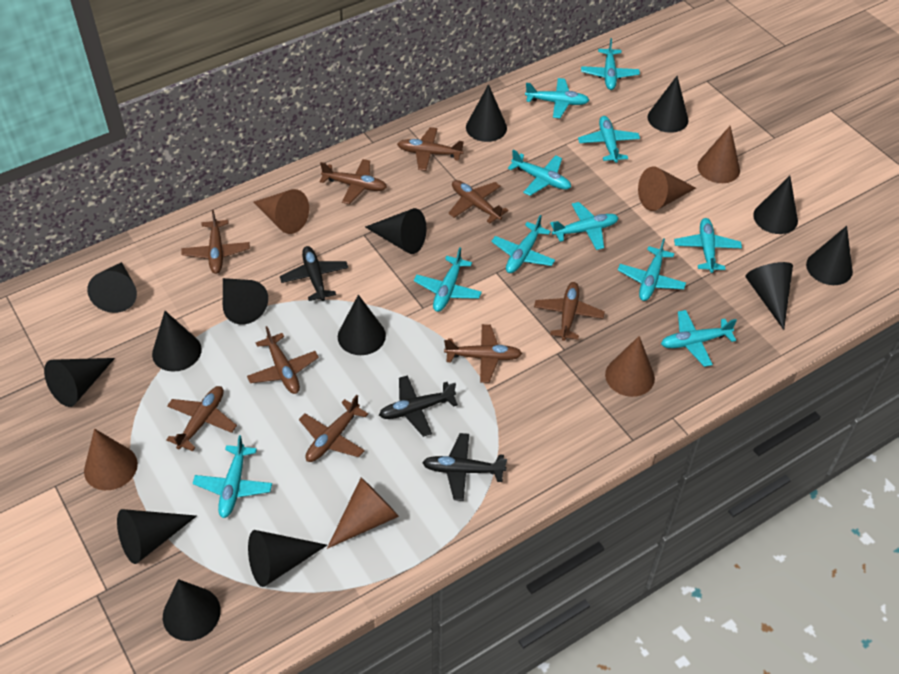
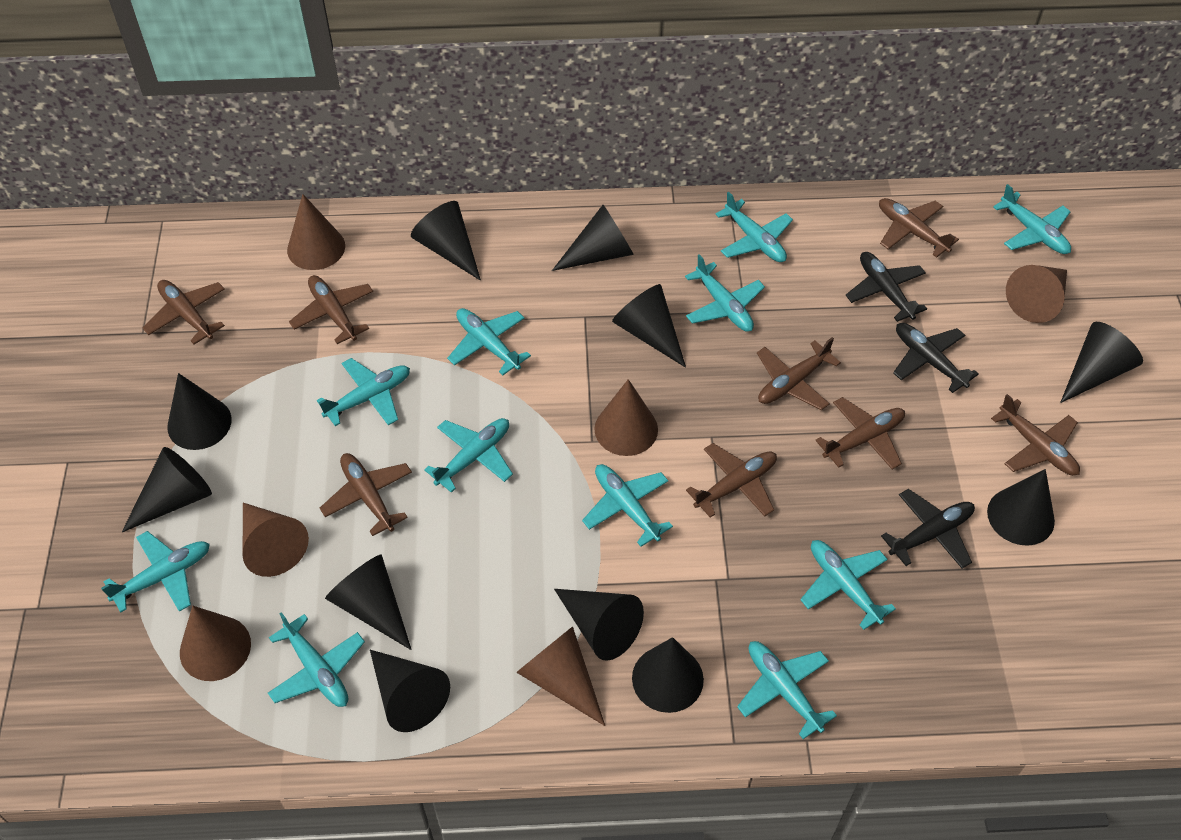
black cone: [44,358,115,407] [87,262,137,313] [117,509,197,564] [152,311,202,372] [163,579,221,641] [223,278,268,324] [248,530,327,587] [338,295,386,355] [365,208,427,254] [466,84,507,142] [648,76,689,133] [745,262,793,330] [753,176,798,234] [806,226,853,285] = 14 -> [122,447,212,532] [167,373,232,450] [325,555,412,650] [370,650,450,732] [411,201,481,281] [552,205,634,271] [554,589,644,661] [612,284,686,368] [632,637,704,713] [987,469,1055,546] [1060,322,1143,403] = 11
brown plane: [166,386,237,451] [181,210,250,274] [247,326,319,394] [299,395,368,462] [320,159,387,204] [397,127,464,171] [444,324,522,383] [449,180,509,223] [534,282,605,341] = 9 -> [143,280,225,344] [289,275,373,344] [320,453,412,536] [686,443,777,518] [757,337,841,410] [815,397,905,469] [879,198,959,258] [991,394,1080,476] = 8

